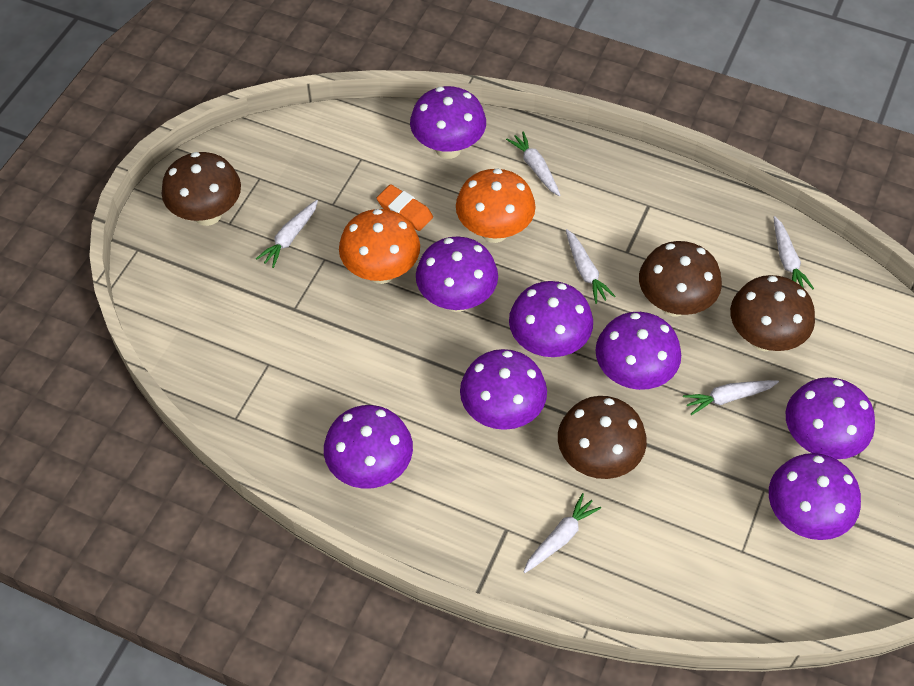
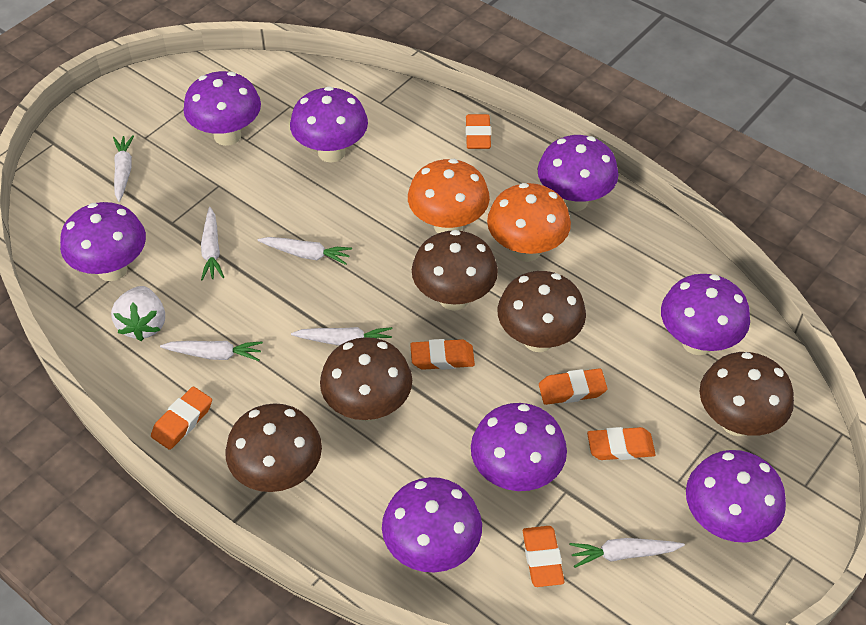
brown mushroom: [161,152,241,226] [558,396,647,479] [639,241,722,316] [730,275,815,351] = 4 -> [225,403,322,492] [320,337,412,421] [412,230,498,311] [498,271,586,352] [699,352,794,436] = 5
orange eraser: [377,184,433,231] = 1 -> [151,387,212,450] [410,339,475,370] [466,114,491,149] [523,526,564,587] [539,369,607,405] [587,427,656,460] = 6
white strawberry: none = 0 -> [111,286,165,341] = 1

